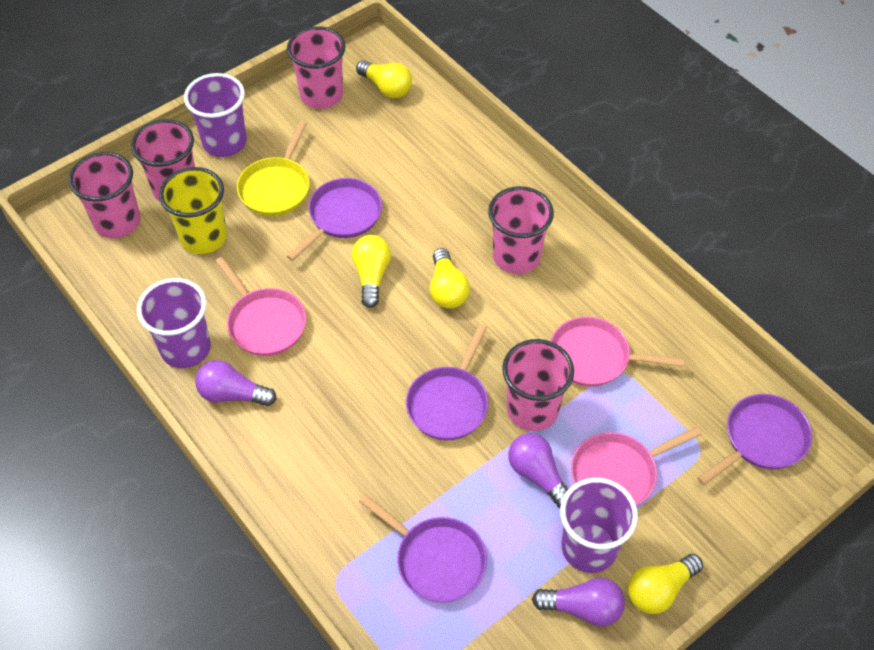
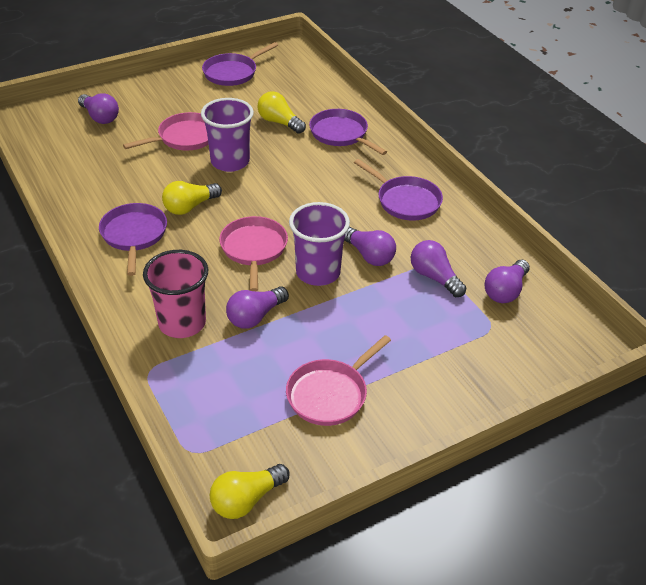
pink cup: [68,152,141,239] [131,119,195,202] [287,26,346,109] [488,186,554,274] [502,339,574,431] = 5 -> [143,250,208,338] = 1
purple cup: [137,278,211,368] [184,73,247,157] [560,478,638,573] = 3 -> [201,98,254,172] [289,202,350,286] = 2
purple light bulb: [195,360,277,406] [508,433,568,508] [532,578,625,626] = 3 -> [78,93,119,124] [226,287,289,329] [344,227,396,266] [411,240,466,297] [484,260,530,303] = 5
yellow cup: [159,167,227,254] = 1 -> none = 0
yellow light bulb: [352,235,391,308] [356,60,412,98] [430,248,470,309] [628,554,703,614] = 4 -> [162,181,222,215] [210,464,290,519] [257,91,306,134] = 3
yellow pan: [237,121,310,216] = 1 -> none = 0

